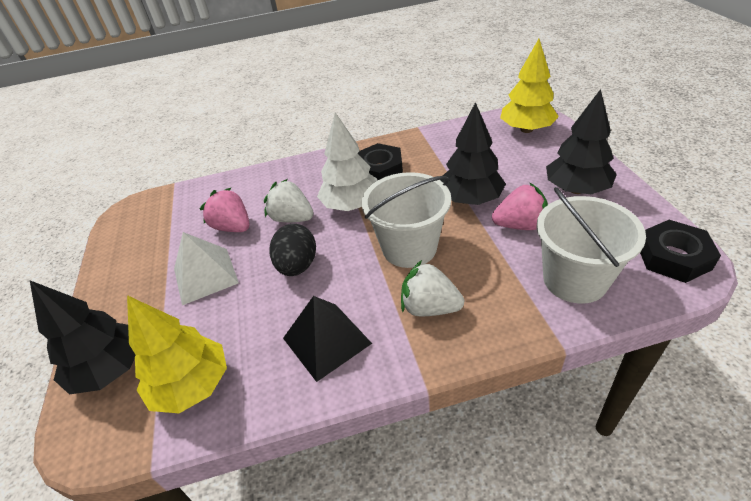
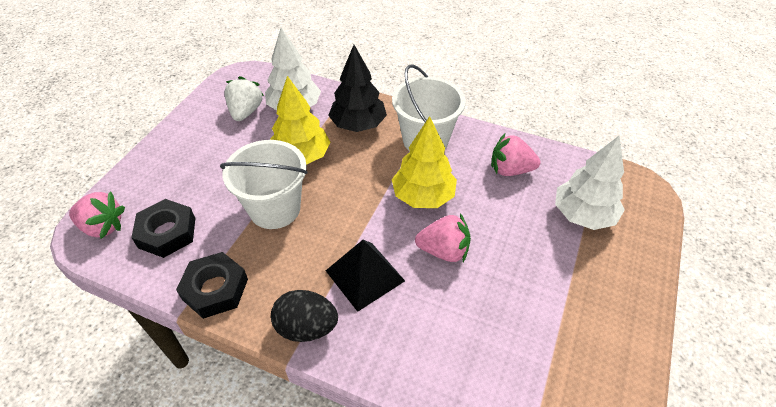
black tree: [30,281,136,394] [440,102,506,205] [546,89,617,194] = 3 -> [328,45,387,132] = 1
pink strawberry: [200,188,250,232] [492,182,548,230] = 2 -> [69,191,125,239] [415,213,471,262] [491,134,541,176] = 3
white pyramid: [174,232,239,305] = 1 -> none = 0
white strawberry: [264,179,314,222] [401,260,464,316] = 2 -> [224,76,264,121] = 1
white tree: [317,112,378,211] = 1 -> [265,28,321,110] [555,136,625,230] = 2

